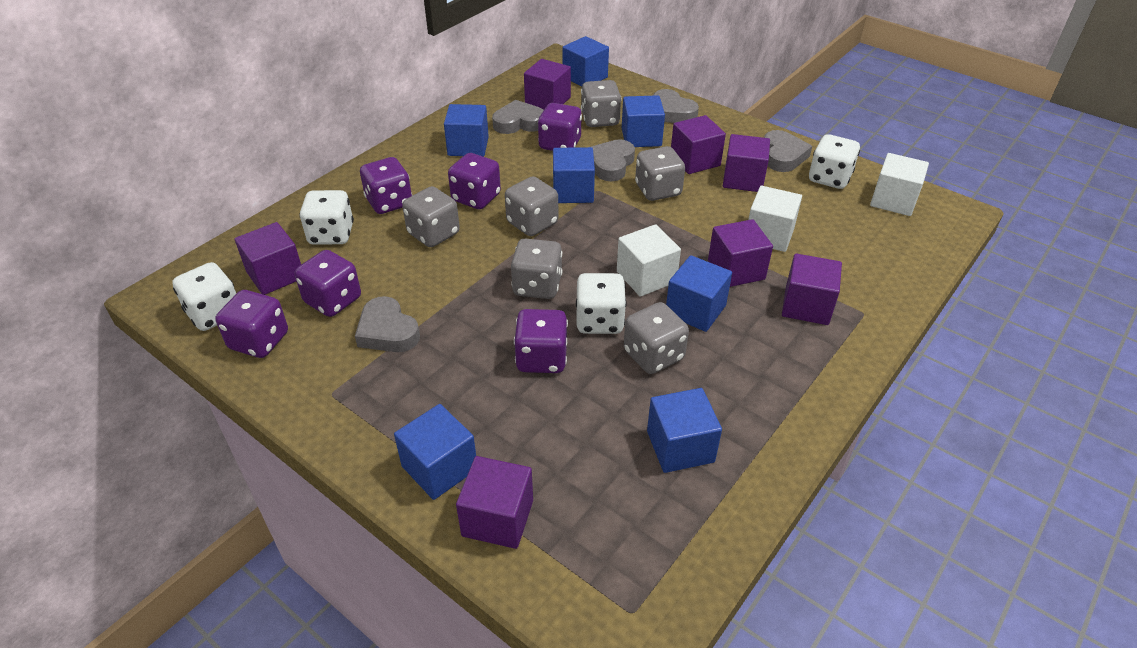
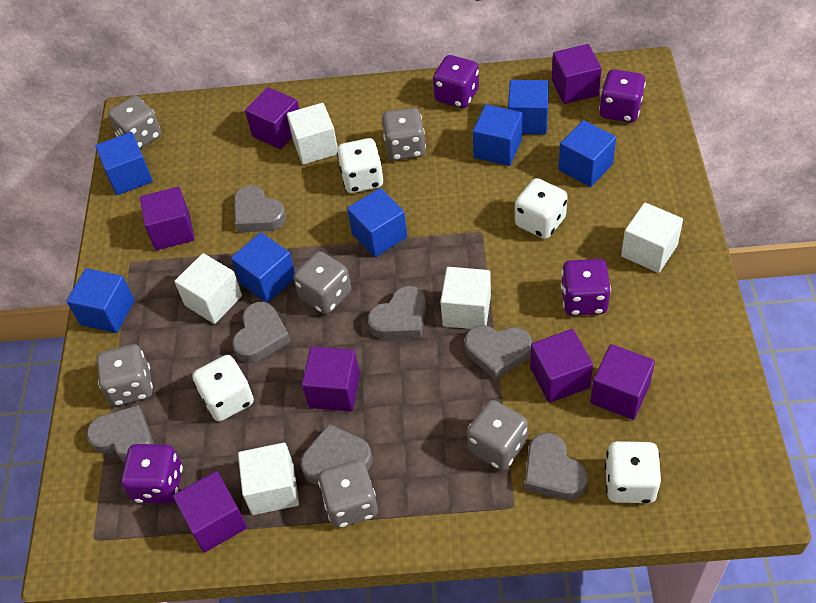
grey heart: [355,296,420,352] [492,100,544,134] [591,139,635,181] [653,89,699,123] [764,130,812,172] = 5 -> [87,405,154,462] [232,302,291,363] [234,185,286,232] [301,424,372,485] [368,286,426,339] [465,325,532,380] [524,433,588,500] = 7
purple dice: [215,290,288,358] [295,250,361,317] [360,157,412,214] [448,153,501,209] [514,309,568,373] [538,103,582,151] = 6 -> [121,444,183,504] [433,55,479,108] [561,259,611,316] [599,69,646,123] = 4
white cube: [617,224,681,297] [748,186,802,252] [870,153,929,216] = 3 -> [174,253,242,324] [238,442,299,515] [287,103,338,165] [440,267,491,329] [621,202,683,273] = 5

